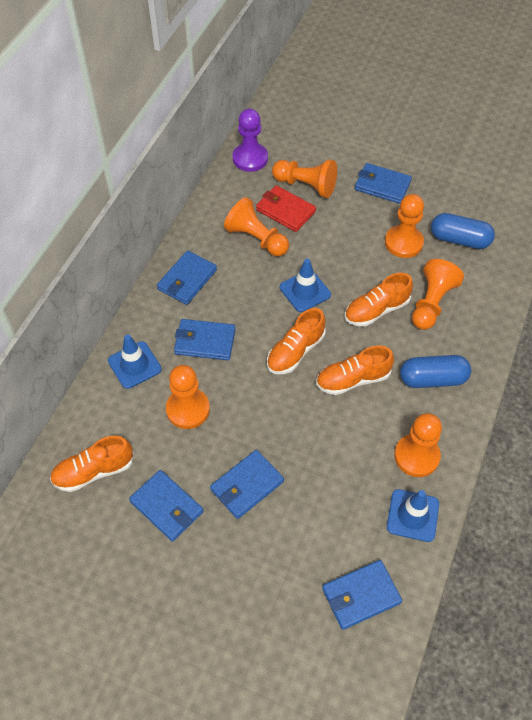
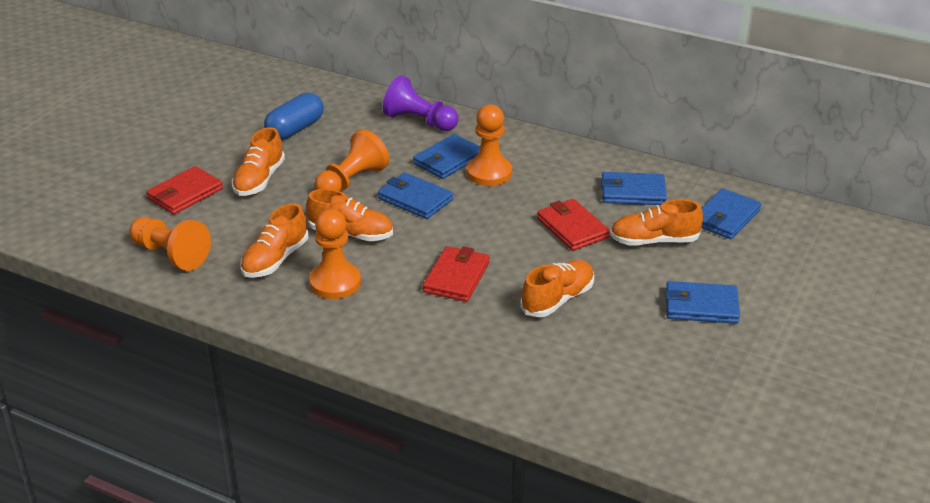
blue capsule: [400,355,471,388] [431,213,495,249] = 2 -> [264,93,324,140] = 1
blue traffic cone: [108,335,162,389] [280,259,331,312] [387,489,439,542] = 3 -> none = 0
blue wallet: [129,470,203,542] [157,251,217,305] [174,319,236,360] [210,450,284,519] [322,560,402,630] [355,163,412,204] = 6 -> [378,172,453,219] [413,134,480,179] [601,172,667,205] [665,281,740,324] [701,188,761,239] = 5
orange pawn: [166,365,210,429] [224,197,289,256] [272,160,337,198] [385,194,424,258] [394,413,442,477] [412,259,464,330] = 6 -> [129,217,211,271] [309,209,361,299] [315,129,390,191] [467,104,512,186] = 4
orange shoe: [50,436,134,492] [267,308,326,374] [316,346,394,395] [345,273,413,326] = 4 -> [232,127,285,196] [240,203,309,278] [306,189,393,241] [520,260,594,317] [610,199,703,246] = 5
red wallet: [256,185,316,232] = 1 -> [146,166,223,214] [423,246,490,302] [537,199,610,251] = 3

